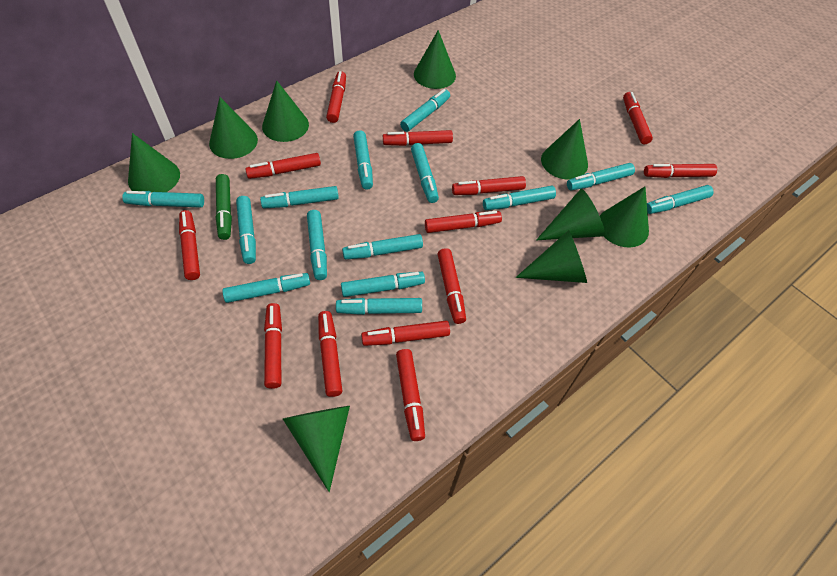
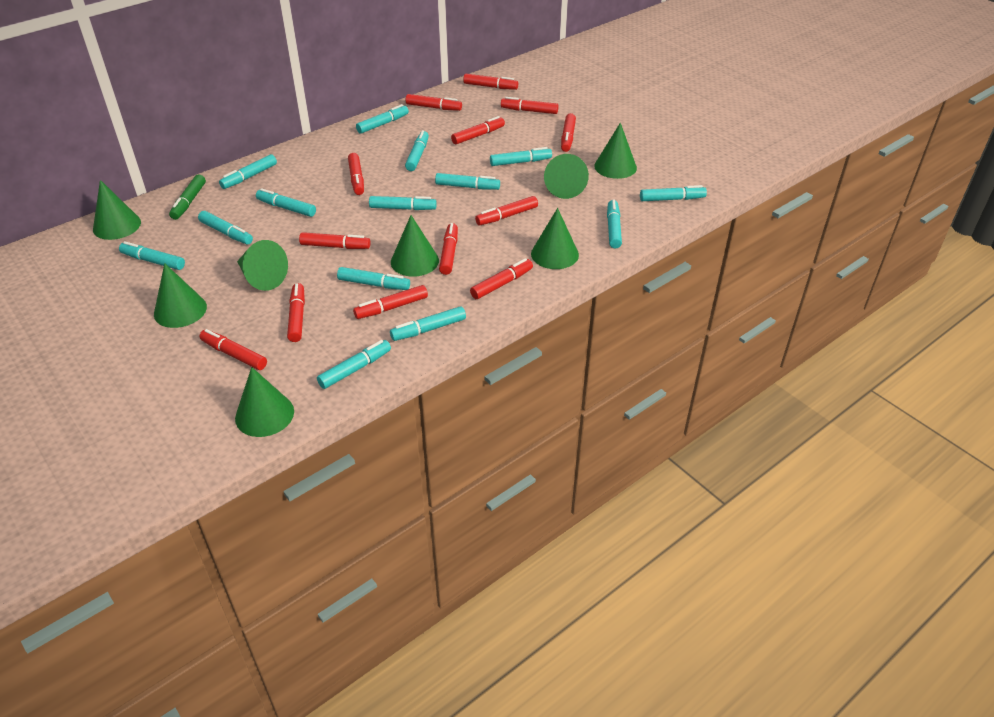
green cone: [128,133,180,192] [209,97,258,159] [262,80,309,142] [283,406,350,492] [414,30,456,89] [516,230,587,283] [536,189,605,240] [541,119,588,179] [600,187,649,248] = 9 -> [93,180,141,240] [154,263,207,328] [235,367,294,437] [237,240,288,291] [391,215,439,277] [531,208,579,269] [544,154,589,199] [594,123,637,179] = 8

